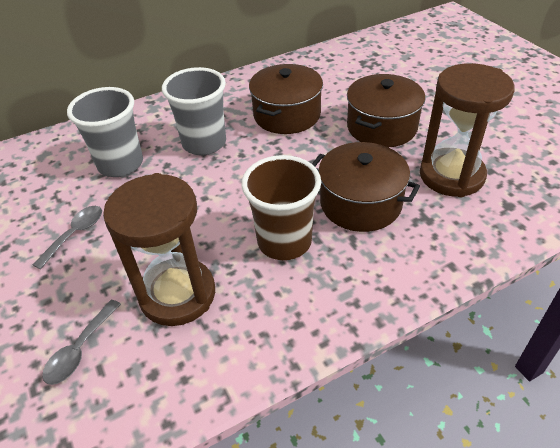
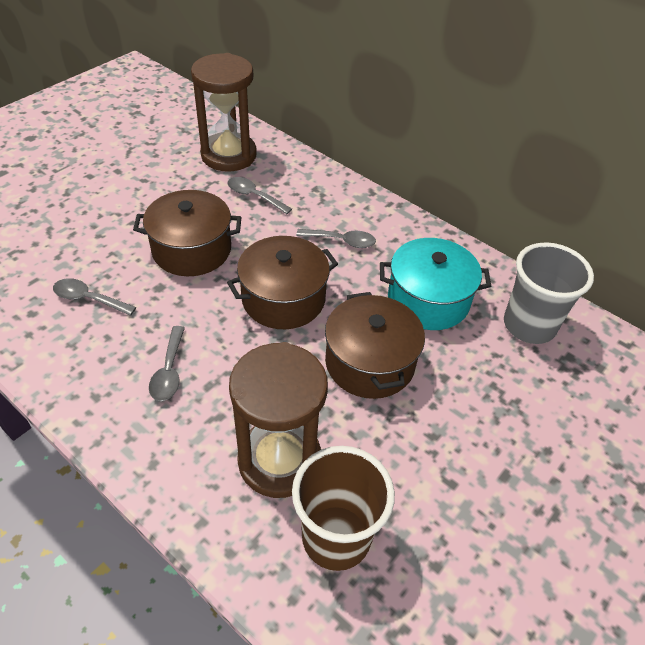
grey cup: [67,87,143,177] [162,67,226,155] = 2 -> [504,242,594,344] = 1
grey spoon: [32,206,102,270] [42,300,121,385] = 2 -> [53,278,136,316] [149,326,185,401] [227,177,292,214] [296,229,376,248] = 4
turquoise pot: none = 0 -> [380,238,491,330] = 1

